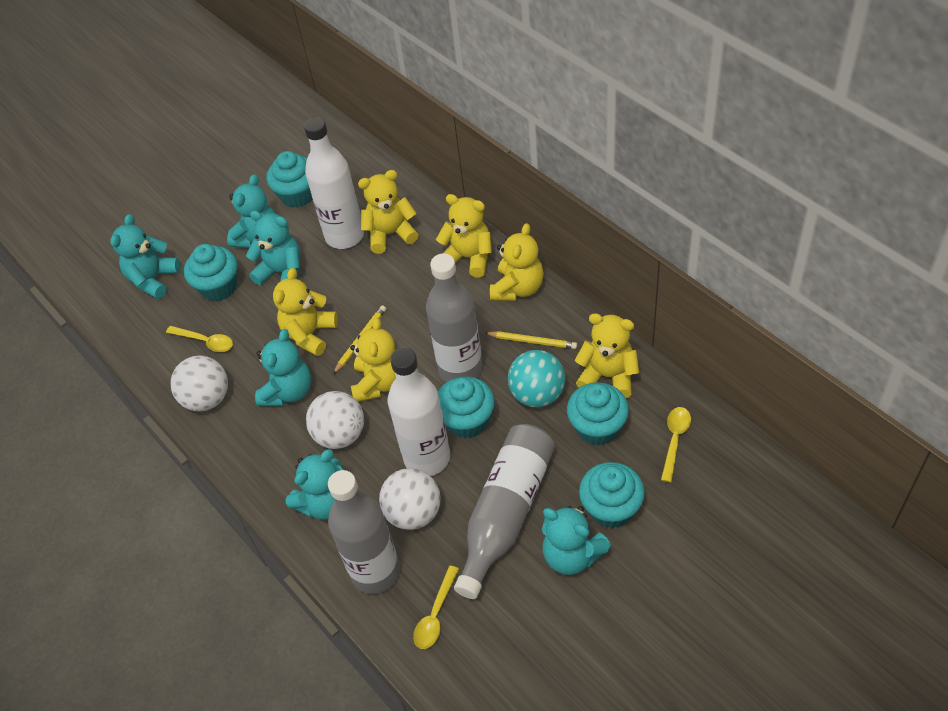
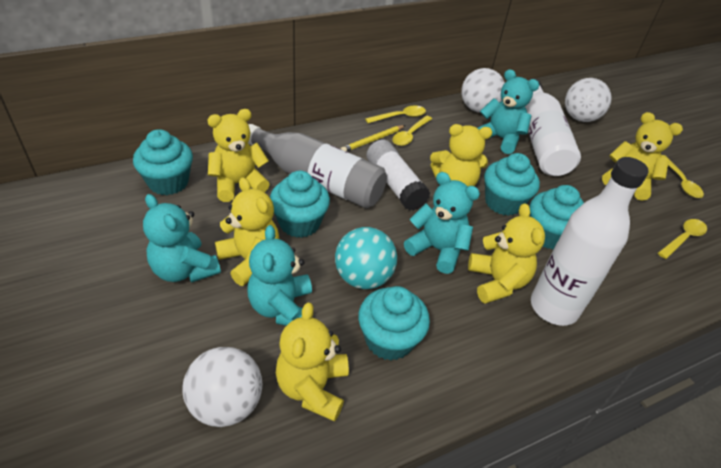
grey bottle: [328,470,400,594] [426,253,483,382] [454,424,555,599] = 3 -> [248,124,387,208] = 1
turquoise teddy bear: [110,214,180,299] [227,174,275,248] [246,210,301,285] [255,329,311,406] [285,450,343,520] [542,505,611,575] = 6 -> [143,194,221,283] [247,225,312,326] [404,172,480,274] [478,69,539,154] = 4
white glue stick: none = 0 -> [367,140,430,211] = 1
yellow pencil: [333,305,386,374] [485,331,577,349] = 2 -> [341,125,405,152] = 1
yellow spoon: [166,326,233,352] [413,566,459,649] [661,407,691,482] = 3 -> [365,106,426,123] [392,115,432,146] [658,219,707,259] [662,155,704,198] = 4

